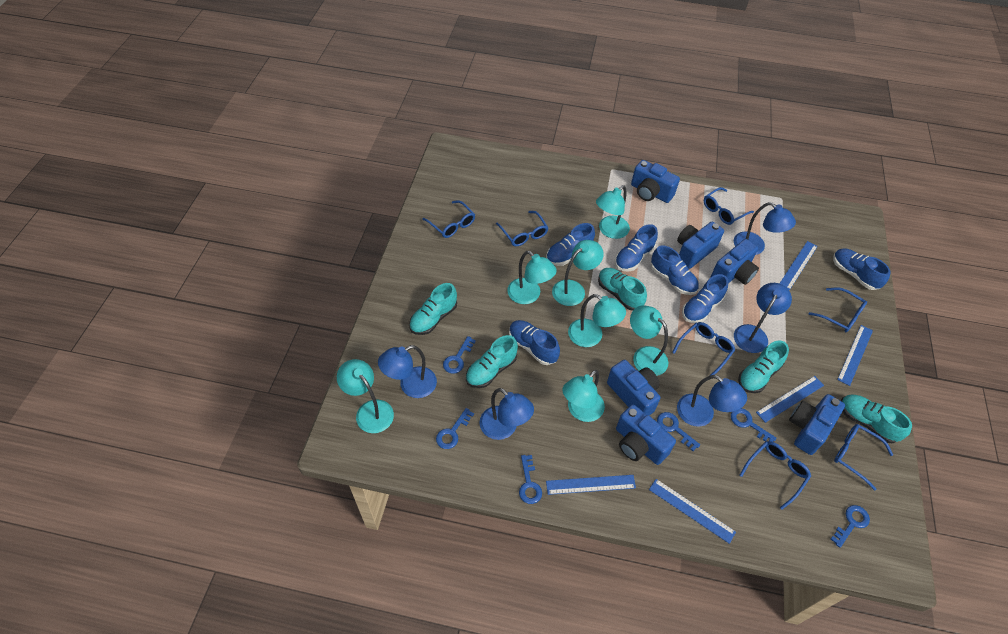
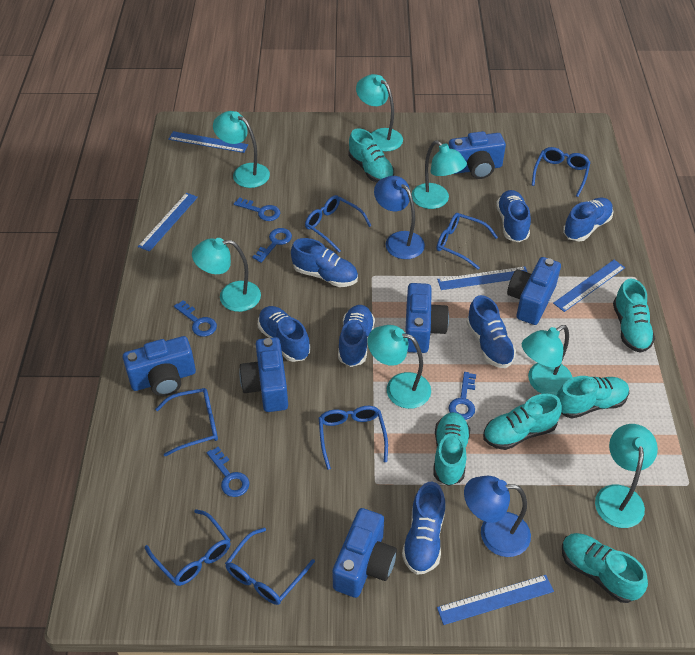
blue key: [436,408,474,449] [443,336,476,374] [519,455,542,504] [657,412,700,451] [731,408,777,442] [831,505,870,548] = 6 -> [174,300,217,337] [207,447,249,497] [234,197,280,221] [253,228,292,263] [449,372,476,420] = 5
blue lamp: [378,345,437,398] [479,388,534,440] [677,375,747,427] [734,202,796,255] [734,283,792,353] = 5 -> [374,176,425,259] [464,476,531,557] = 2
blue shoe: [509,320,560,365] [546,223,595,266] [615,224,658,271] [651,245,699,295] [682,274,728,323] [833,249,891,290] = 6 -> [258,306,310,362] [291,238,358,287] [338,305,375,367] [402,482,445,575] [467,295,516,368] [496,190,531,243] [563,197,614,241] = 7
turquoise shoe: [409,283,457,335] [466,335,518,388] [598,268,647,311] [738,340,789,393] [841,394,912,443] = 5 -> [348,128,394,182] [433,412,470,486] [483,394,562,450] [557,376,629,418] [562,533,648,603] [613,278,655,353] = 6

